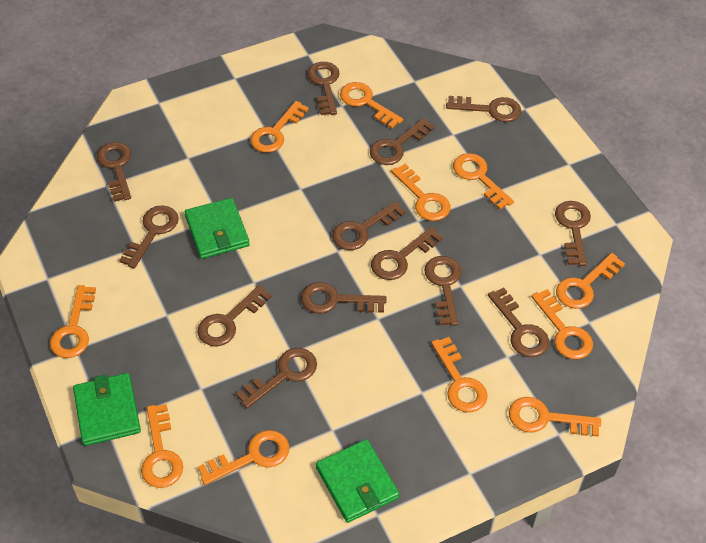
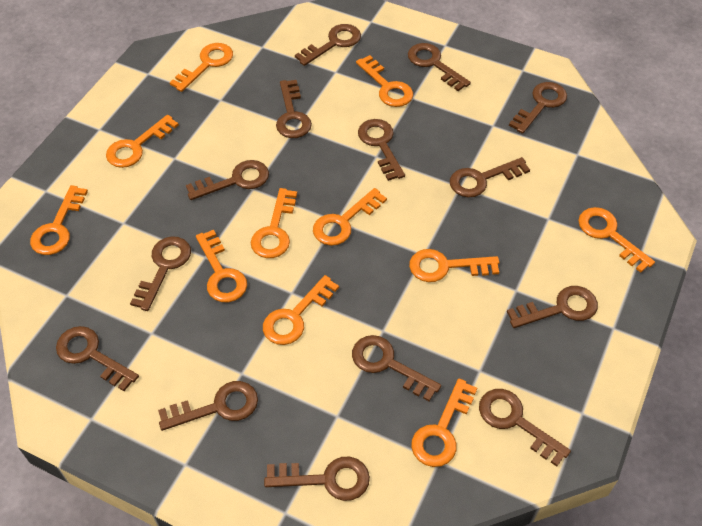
brown key: [97,142,131,202] [119,205,179,269] [197,285,271,346] [236,348,317,408] [301,282,387,313] [307,62,340,115] [332,201,406,250] [370,118,435,165] [371,227,443,280] [424,256,462,326] [446,96,521,122] [488,288,549,357] [555,201,591,266] = 13 -> [56,326,139,391] [130,236,191,311] [158,381,258,431] [186,160,269,200] [264,457,370,501] [276,80,312,138] [295,24,361,66] [352,335,441,401] [358,119,405,181] [408,43,471,91] [450,157,530,198] [479,389,571,467] [507,286,598,328] [509,82,567,134] = 14
green wallet: [73,373,141,446] [185,198,250,259] [316,439,399,523] = 3 -> none = 0

